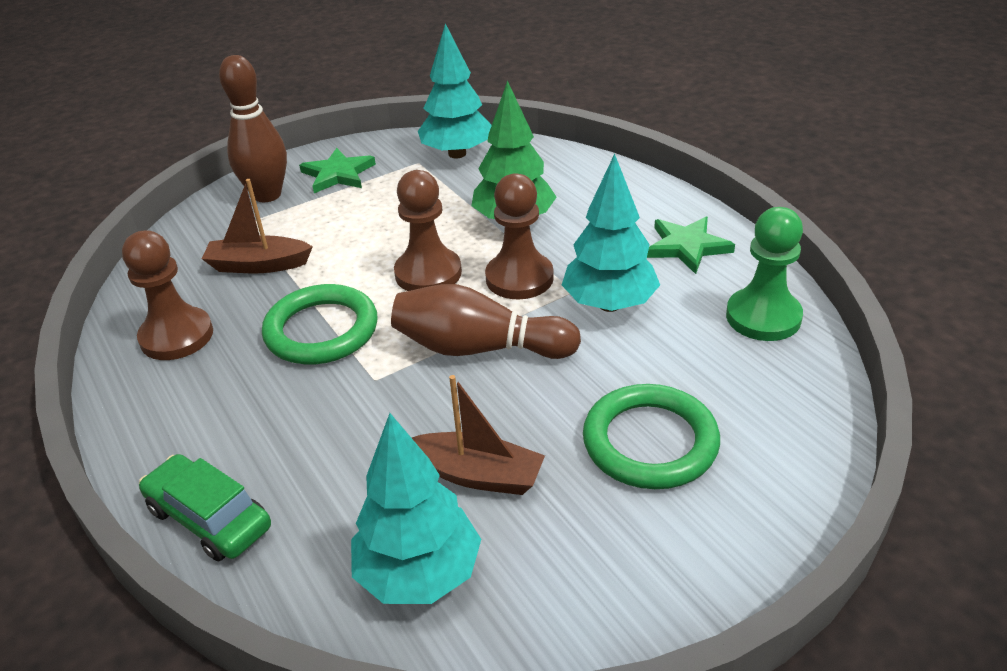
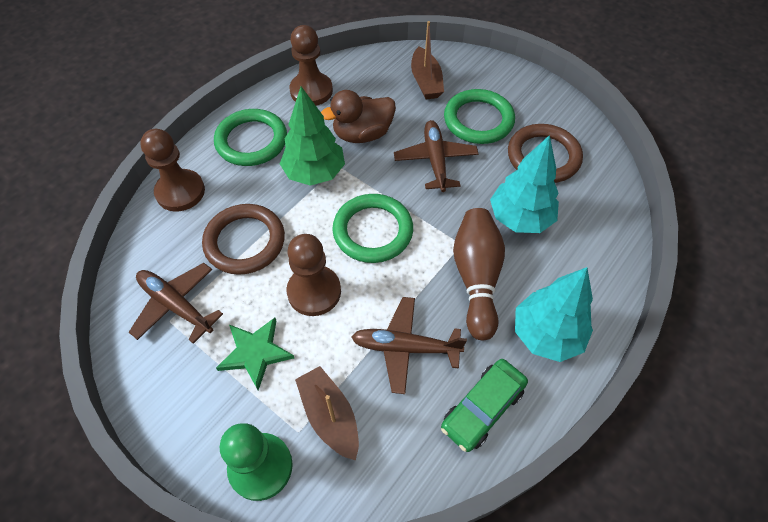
brown bowling pin: [219,55,287,202] [391,284,581,359] = 2 -> [453,208,505,340] = 1
brown duck: none = 0 -> [321,90,396,143] = 1
brown plane: none = 0 -> [129,263,223,344] [351,297,467,394] [394,120,479,192] = 3
brown ring: none = 0 -> [202,204,285,275] [508,124,583,183] = 2
green ring: [262,284,378,364] [583,384,720,489] = 2 -> [214,109,287,166] [332,194,413,263] [444,89,515,144] = 3
green star: [299,148,376,193] [647,217,735,274] = 2 -> [216,318,294,390] = 1
turquoise tree: [351,413,481,604] [418,23,492,158] [562,154,660,312] = 3 -> [490,135,559,233] [515,267,593,362] = 2

